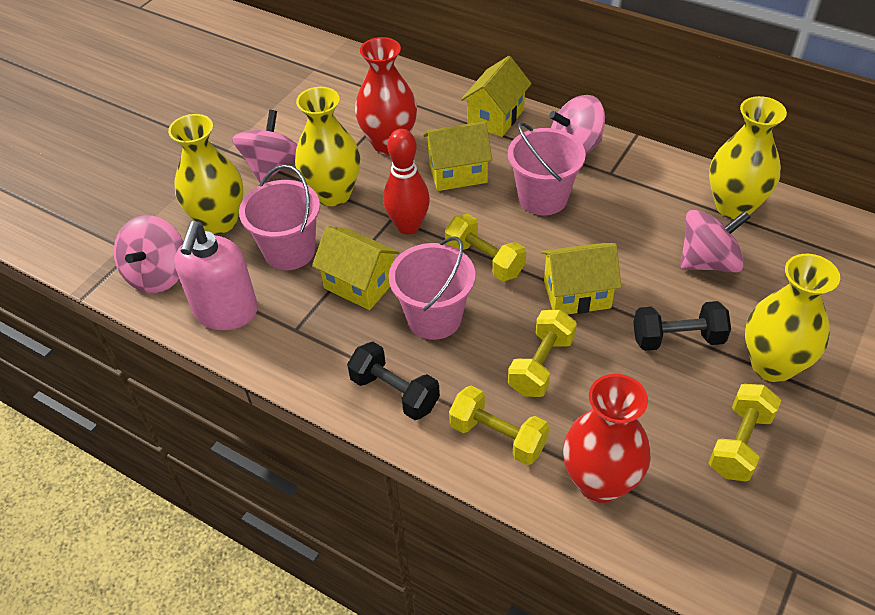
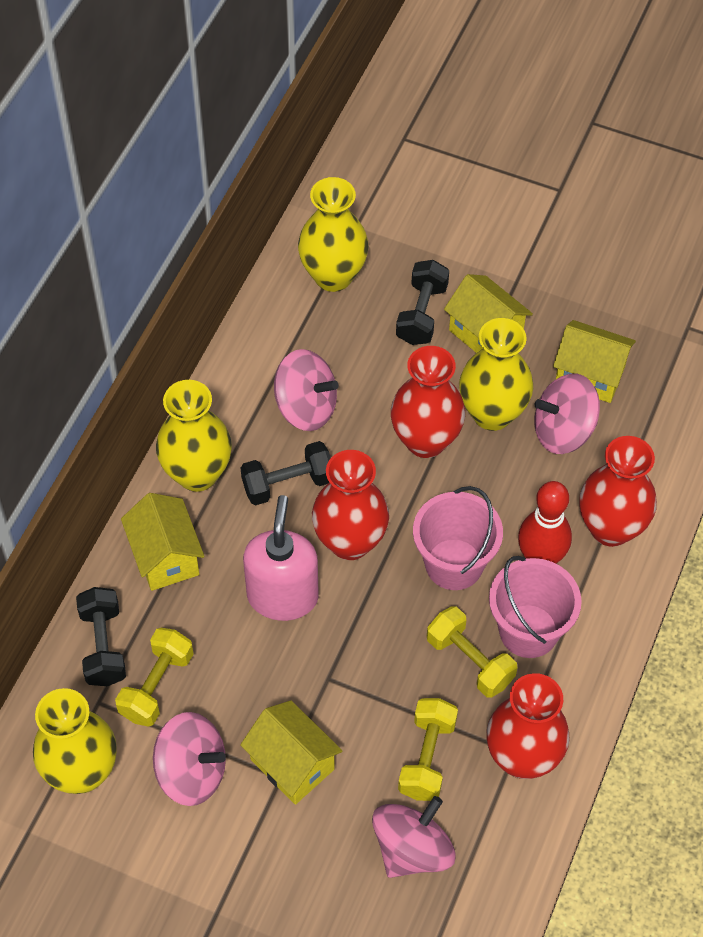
black dumbbell: [347,342,440,420] [633,301,731,351] = 2 -> [76,587,126,686] [241,441,331,505] [396,260,449,345] = 3
pink bucket: [239,165,320,270] [389,236,475,340] [508,122,586,215] = 3 -> [413,486,503,590] [489,556,582,658] = 2
red vase: [355,37,417,155] [563,374,651,503] = 2 -> [312,450,389,560] [391,346,465,458] [487,673,570,779] [579,436,657,547] = 4
yellow dumbbell: [445,214,526,281] [449,386,549,465] [508,310,577,397] [709,384,782,482] = 4 -> [115,628,193,727] [398,698,458,801] [427,606,517,698] = 3

